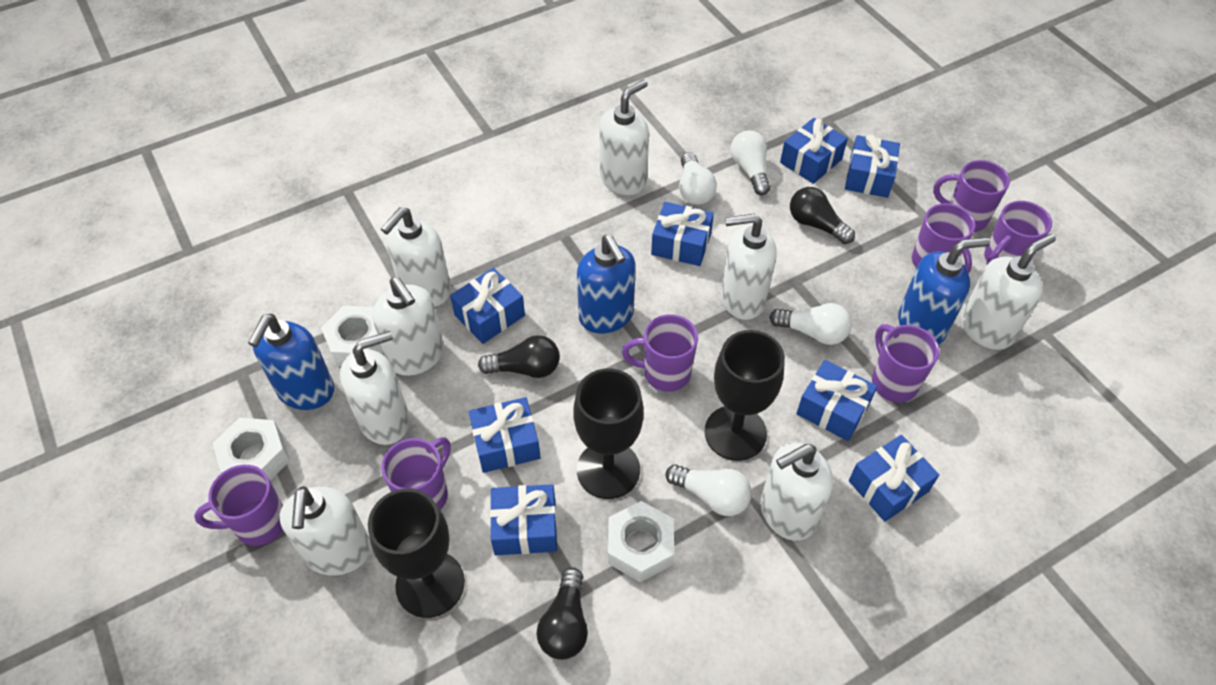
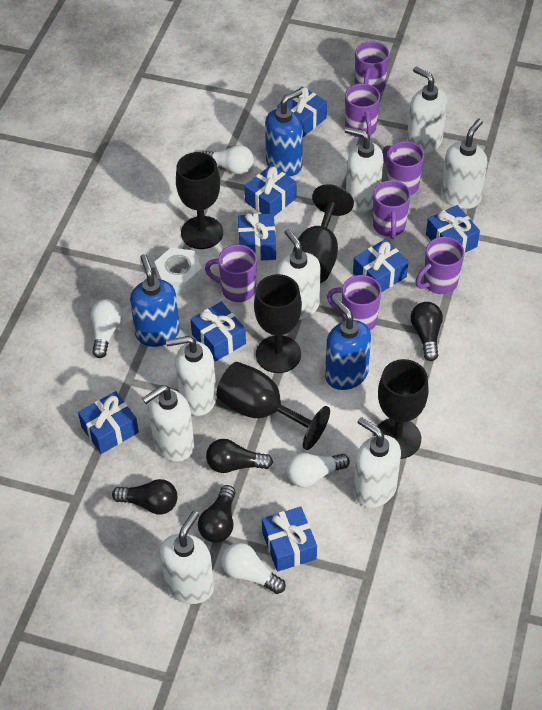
black goblet: [368,489,465,618] [573,368,644,499] [704,330,785,461] = 3 -> [176,152,223,249] [216,362,330,450] [254,274,302,373] [293,184,354,283] [374,359,428,459] = 5
black light bulb: [478,335,560,378] [536,567,588,660] [790,187,855,244] = 3 -> [112,479,177,514] [198,485,236,543] [206,439,273,473] [411,302,443,361] = 4
white nut: [213,418,290,481] [321,306,383,366] [608,501,674,582] = 3 -> [154,248,203,294] = 1

